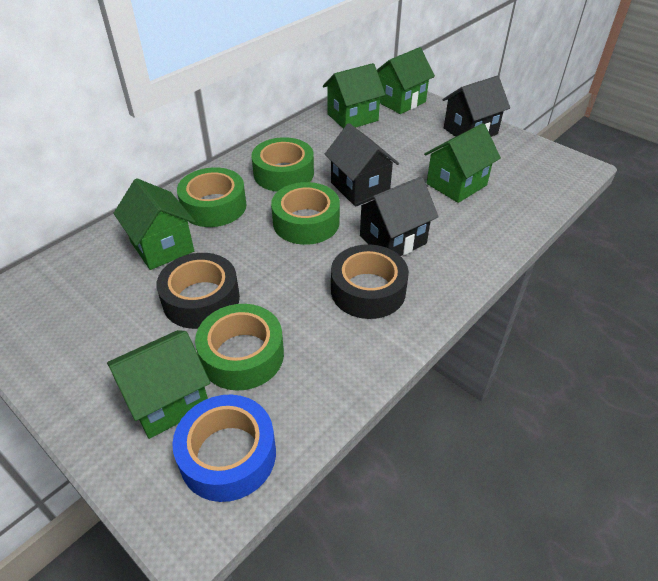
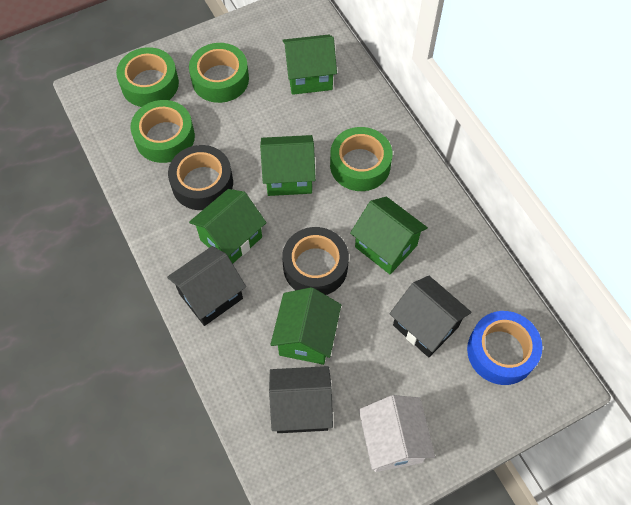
white house: none = 0 -> [359,395,435,472] = 1

